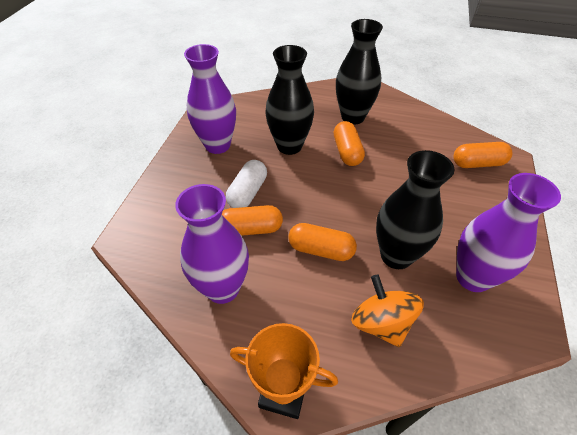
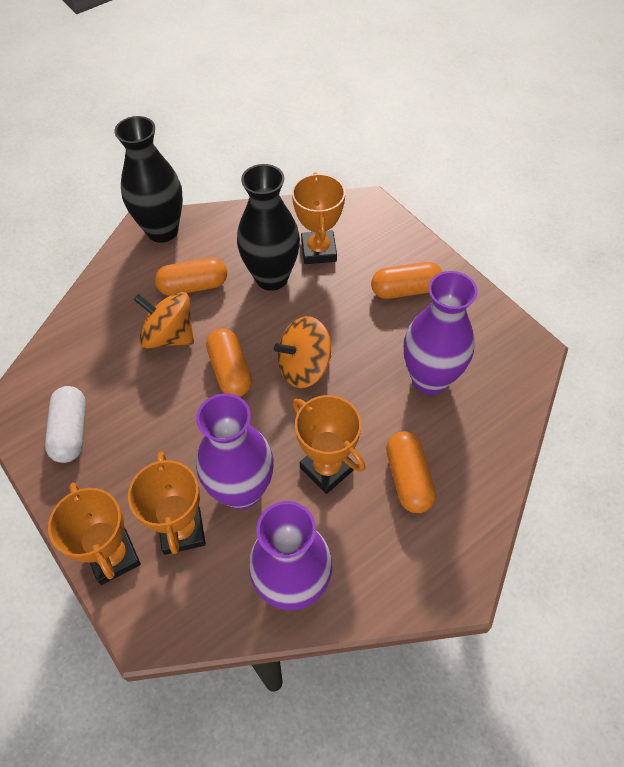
black vase: [265,45,314,155] [336,19,383,125] [376,150,455,269] = 3 -> [114,116,183,243] [237,164,300,291] = 2
orange spinning top: [351,275,424,347] = 1 -> [134,292,194,348] [274,316,331,388] = 2
orange trophy: [230,323,338,419] = 1 -> [48,483,141,585] [128,452,206,555] [292,172,345,264] [293,395,365,494] = 4

